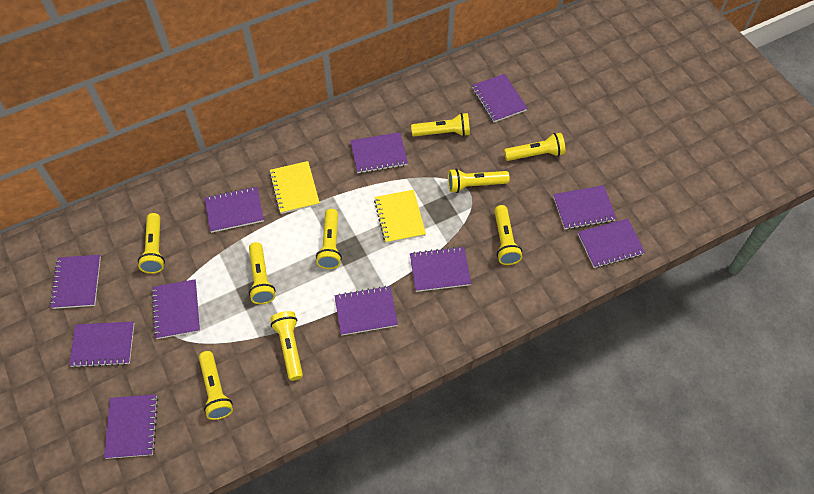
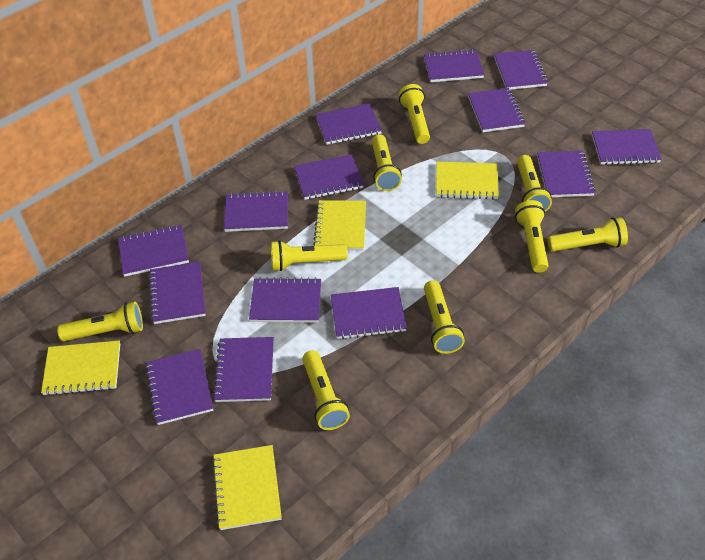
purple notebook: [50,255,101,309] [69,322,134,368] [104,394,158,459] [151,279,200,339] [205,187,264,233] [335,286,398,336] [350,132,408,173] [410,246,471,292] [472,74,528,122] [553,185,617,230] [578,219,645,268] = 11 -> [118,225,189,277] [145,349,213,425] [148,262,206,324] [213,337,274,402] [224,191,288,232] [249,277,321,323] [294,154,364,200] [315,103,382,145] [331,287,407,339] [424,49,484,82] [468,88,525,132] [494,50,548,90] [537,150,595,197] [592,129,662,165] = 14
yellow notebook: [269,161,320,214] [374,190,426,243] = 2 -> [41,340,120,396] [212,445,282,530] [313,200,366,250] [436,161,499,200] = 4

